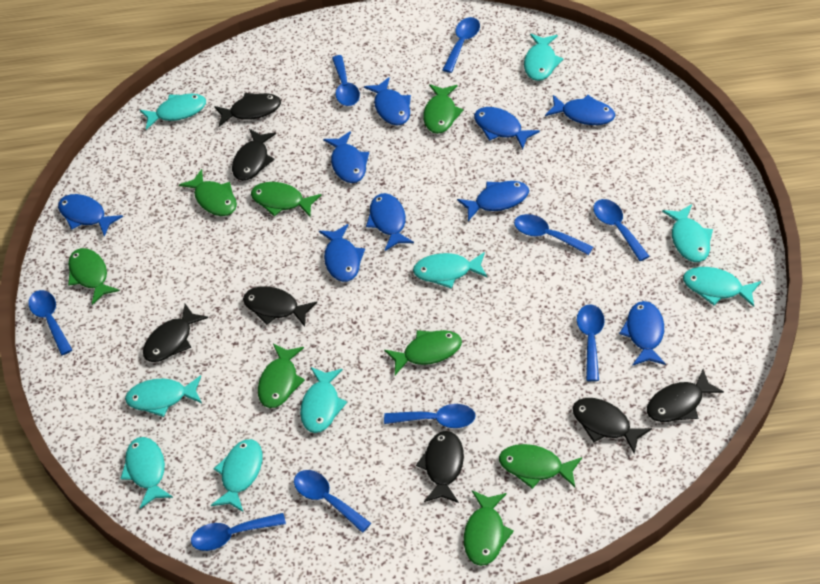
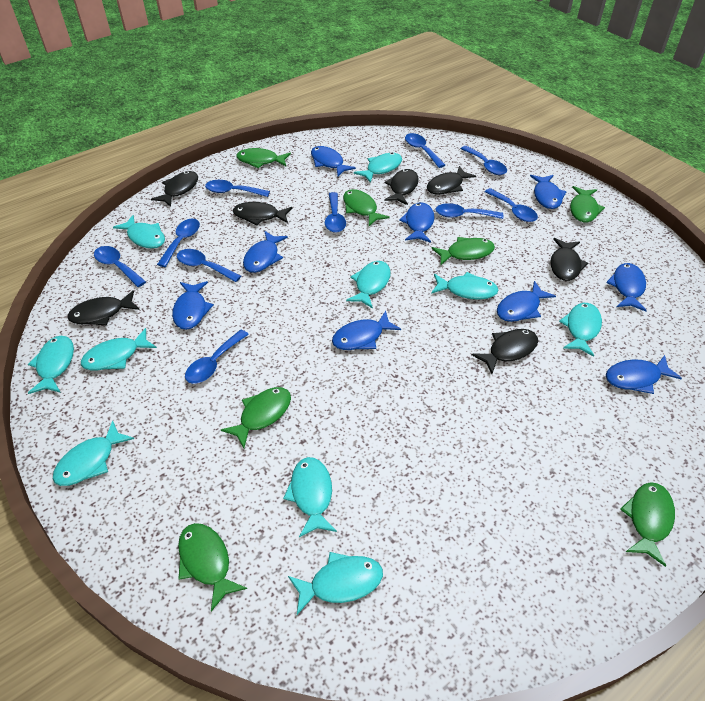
blue spoon: [29,290,72,355] [191,513,286,551] [294,470,371,533] [332,55,360,106] [384,404,475,428] [442,17,480,73] [514,214,593,255] [577,304,605,381] [593,199,650,261] = 9 -> [94,246,146,287] [157,219,200,267] [177,249,241,282] [185,330,249,384] [205,180,270,197] [325,192,346,233] [405,133,445,168] [435,203,504,219] [461,146,507,175] [485,188,538,222] = 10
green fish: [68,248,120,305] [179,169,237,216] [251,182,321,216] [258,343,305,408] [384,330,462,375] [423,84,464,134] [464,490,514,566] [499,444,582,489] = 8 -> [178,523,247,612] [221,387,291,448] [236,148,291,168] [343,189,390,226] [431,237,495,265] [570,186,605,222] [620,482,675,567] = 7
turquoise fish: [120,437,173,509] [125,375,202,417] [140,94,206,130] [211,439,262,512] [300,367,347,433] [413,252,488,288] [524,34,564,81] [662,204,713,262] [683,267,761,307] = 9 -> [28,336,74,394] [53,420,134,486] [81,328,157,371] [113,215,165,248] [283,457,337,537] [288,552,383,615] [346,261,391,309] [354,153,402,183] [431,272,499,300] [559,303,602,357] = 10

